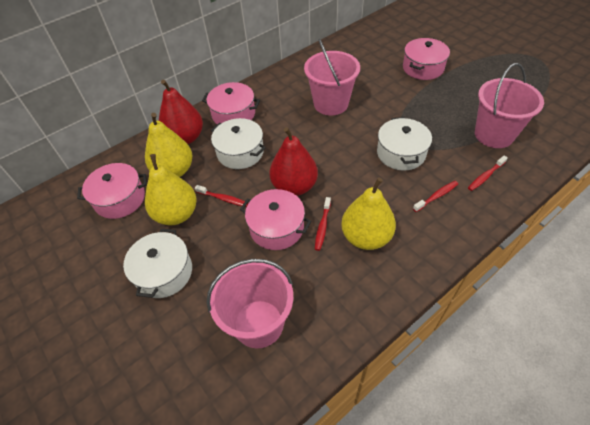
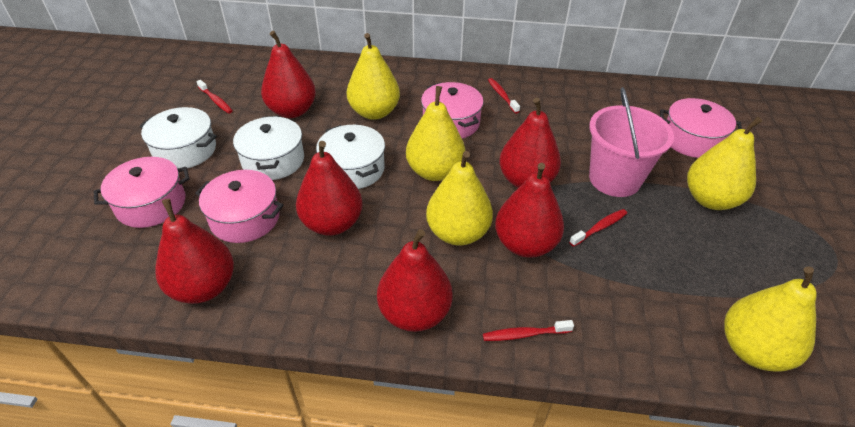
pink bucket: [207,259,293,348] [304,39,360,115] [475,63,544,148] = 3 -> [589,87,674,197] = 1
red pear: [159,80,203,144] [270,127,318,196] = 2 -> [155,198,234,304] [261,31,316,118] [296,141,363,236] [377,229,453,332] [495,163,564,258] [499,98,561,188] = 6
yellow pear: [145,113,193,177] [145,154,196,225] [341,178,396,250] = 3 -> [347,33,400,120] [406,86,465,181] [426,151,493,246] [687,117,762,210] [724,267,817,372] = 5

